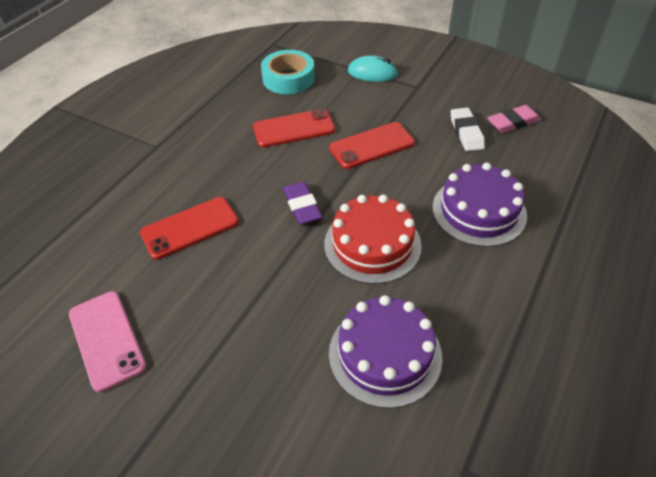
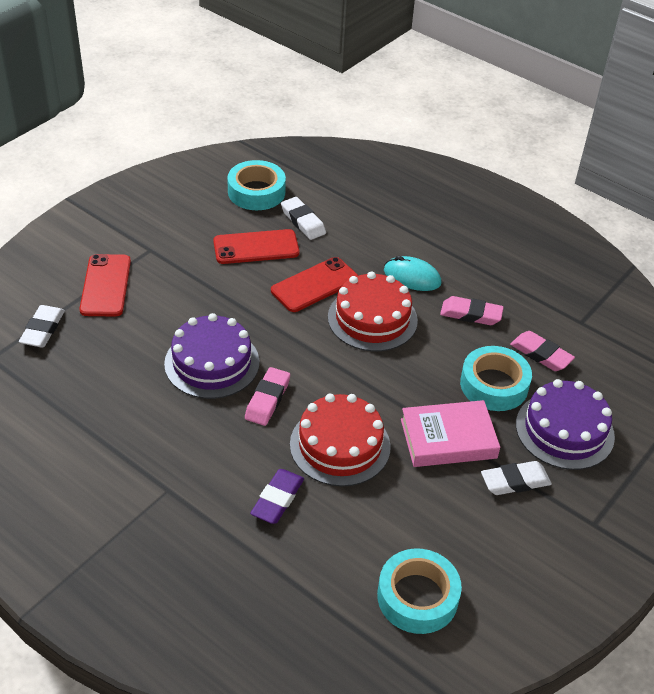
pink book: none = 0 -> [401,400,500,467] = 1
pink eraser: [488,105,541,133] = 1 -> [245,367,290,426] [440,296,504,325] [510,331,575,371] = 3
pink phone: [69,291,146,392] = 1 -> none = 0
red cake: [324,195,422,284] = 1 -> [290,394,391,487] [328,271,418,351] = 2
turquoise tape: [261,50,315,94] = 1 -> [227,160,286,210] [377,548,462,634] [460,346,532,411] = 3
white eraser: [451,107,485,151] = 1 -> [19,305,65,348] [281,197,326,240] [481,461,552,495] = 3

